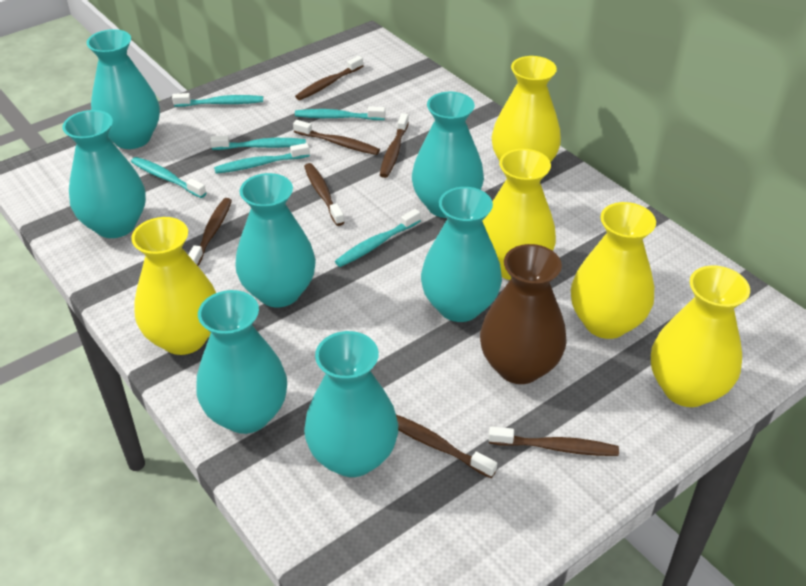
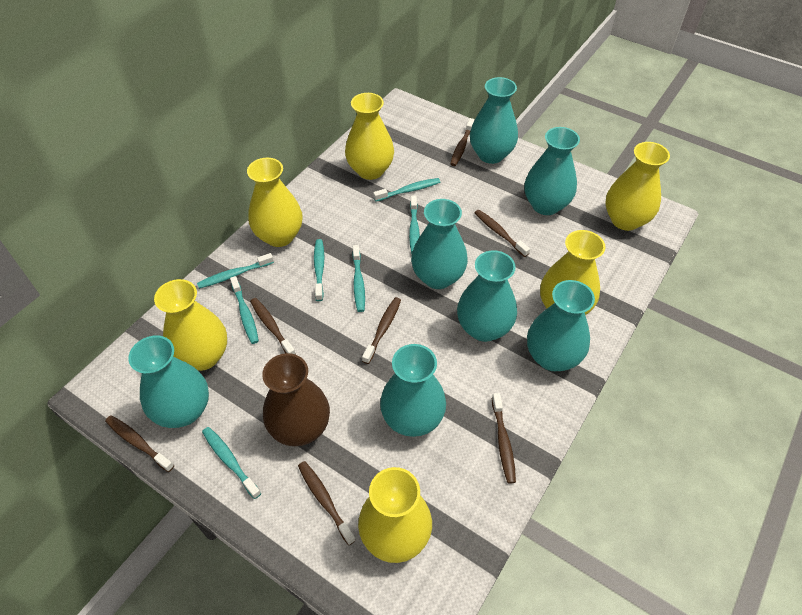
turquoise toothbrush: [131,157,206,198] [172,93,263,107] [210,136,306,150] [214,143,310,174] [295,106,385,120] [335,209,421,267] = 6 -> [197,253,274,289] [202,427,261,499] [230,276,259,344] [314,239,325,301] [352,245,365,312] [373,178,440,202] [409,196,420,254] = 7
yellow vase: [131,217,216,355] [483,149,556,280] [492,56,561,163] [571,202,656,339] [651,265,750,407] = 5 -> [154,279,227,371] [247,158,303,247] [345,93,394,180] [358,467,432,563] [540,230,605,315] [606,142,670,231] = 6

